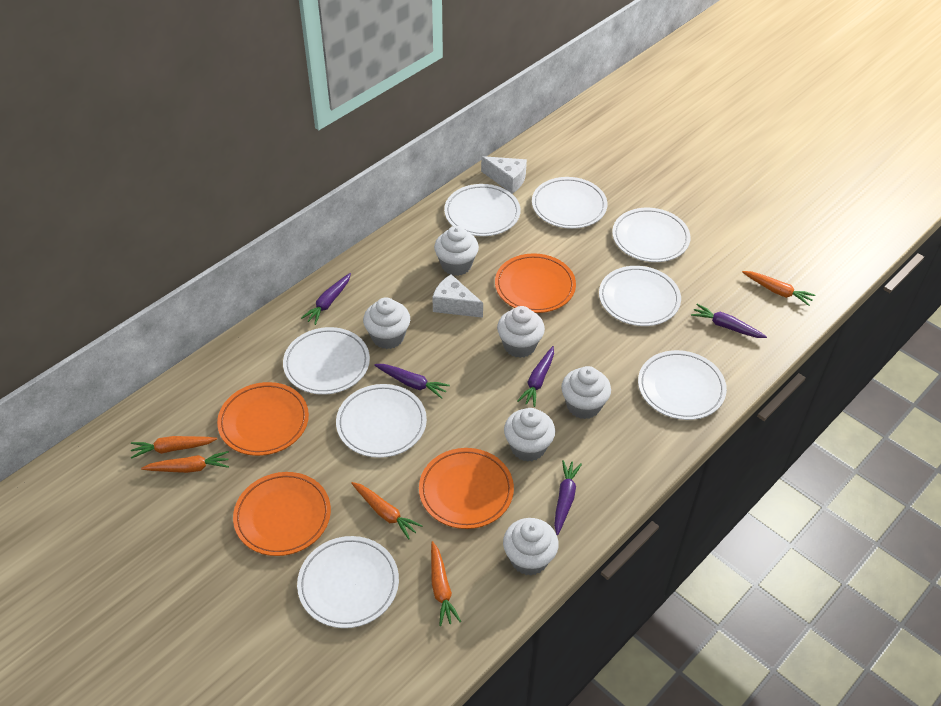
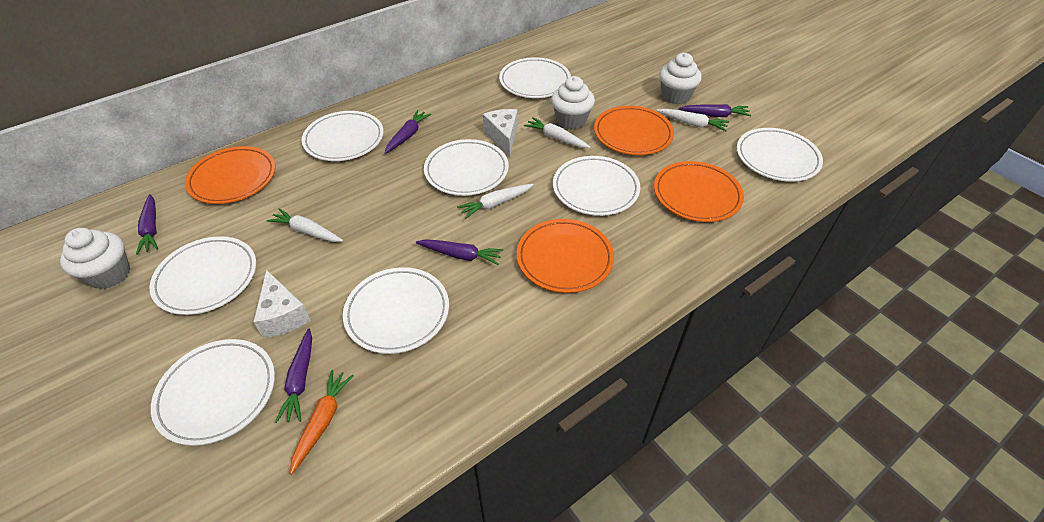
orange carrot: [131,436,217,459] [141,451,229,473] [351,482,423,539] [431,541,461,626] [742,271,815,306] = 5 -> [290,370,354,475] = 1
white carrot: none = 0 -> [267,208,343,242] [457,184,534,219] [524,117,591,148] [656,109,729,131] = 4
white cupcake: [363,297,410,349] [434,226,479,276] [497,306,545,358] [503,518,559,575] [504,408,555,462] [561,366,611,419] = 6 -> [60,228,130,289] [551,76,595,129] [659,53,702,105] = 3

